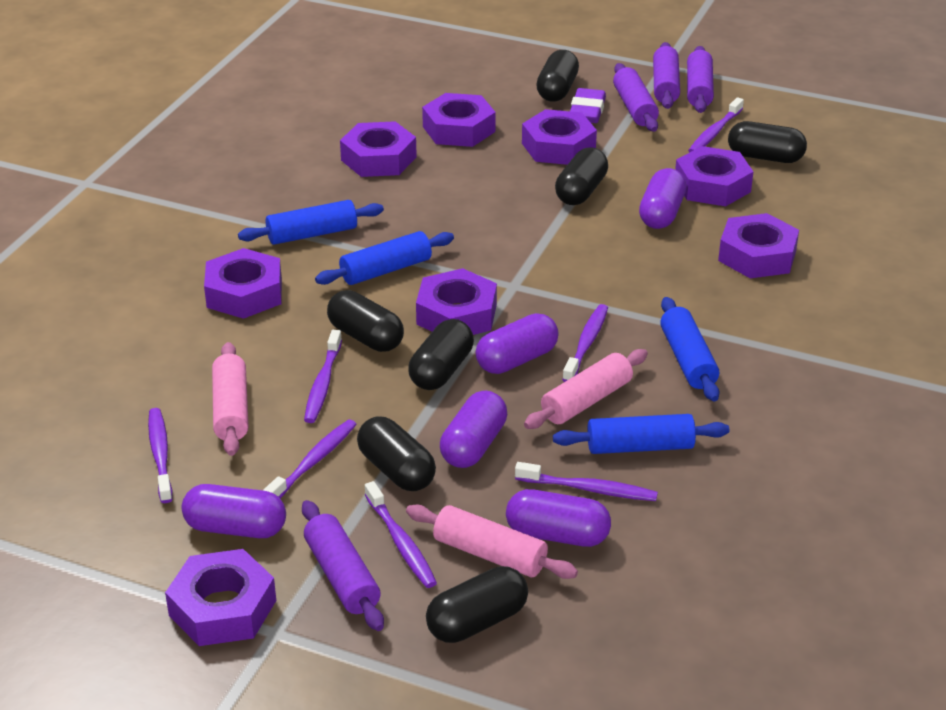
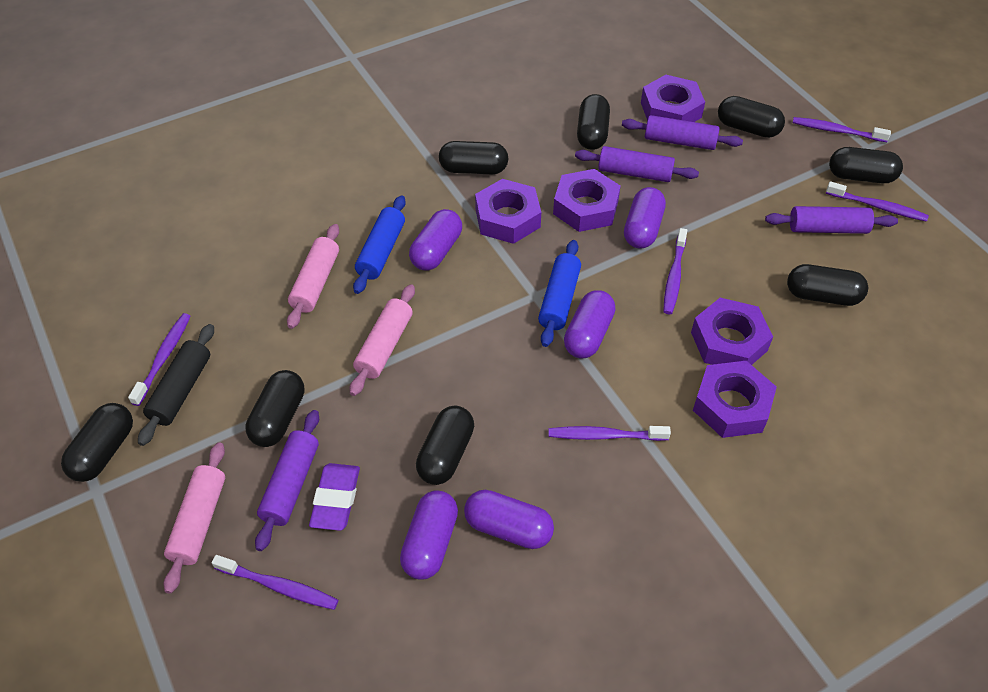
black capsule: [327,290,404,352] [357,417,436,491] [408,319,474,390] [426,566,528,643] [536,50,579,101] [555,147,608,205] [728,121,807,163] = 7 -> [61,403,133,482] [245,370,305,447] [416,406,474,485] [439,141,508,174] [577,94,610,150] [718,96,785,138] [787,264,868,306] [829,147,903,183] = 8
black rolling pin: none = 0 -> [138,324,214,446] = 1
blue rolling pin: [238,200,384,245] [315,231,454,285] [553,414,729,454] [660,297,719,401] = 4 -> [353,195,406,294] [538,240,581,347] = 2
purple nut: [165,549,276,646] [204,248,282,319] [340,121,417,177] [416,268,497,335] [422,93,496,147] [522,109,597,165] [675,146,753,206] [718,213,799,278] = 8 -> [475,179,541,244] [553,169,621,232] [641,75,705,122] [691,298,773,365] [693,361,777,438] = 5
purple toothbrush: [148,408,173,503] [263,419,357,499] [304,330,342,423] [365,481,437,588] [515,462,658,501] [562,304,608,382] [688,97,744,152] = 7 -> [128,313,191,406] [212,555,338,610] [549,426,671,441] [663,228,687,314] [793,117,891,142] [826,181,929,222] = 6

